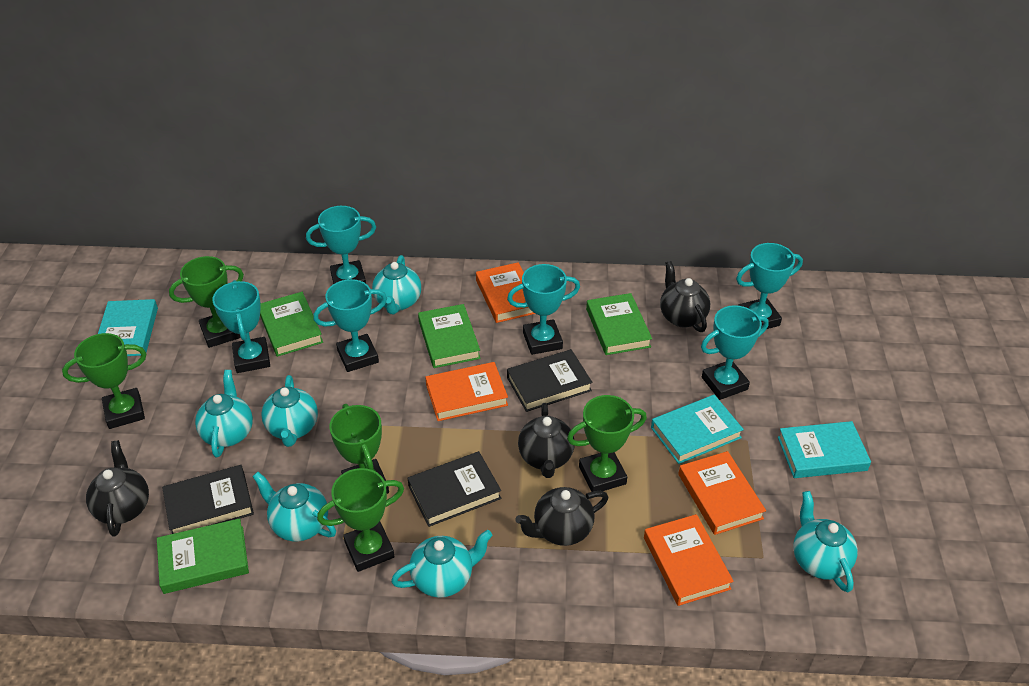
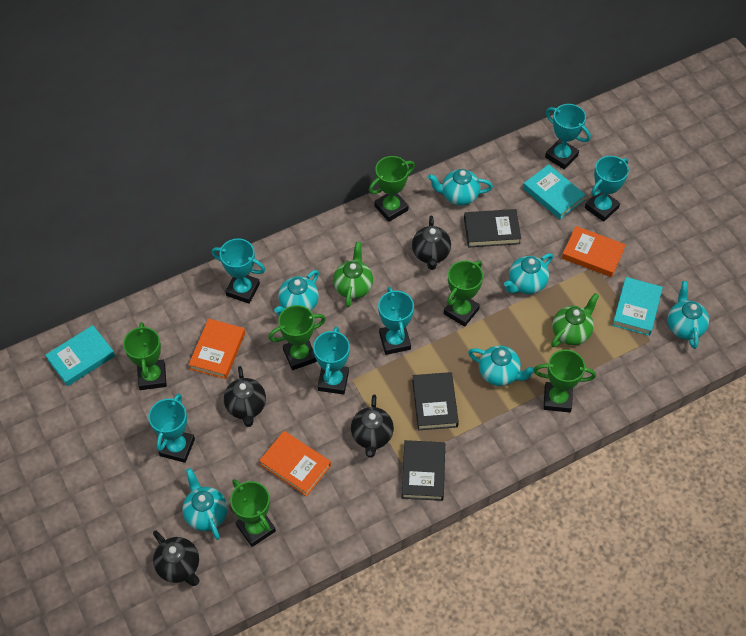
green book: [157,518,249,594] [260,292,323,357] [418,304,481,368] [586,293,652,355] = 4 -> none = 0
green teapot: none = 0 -> [333,242,373,307] [551,293,599,347] = 2
green trophy: [62,333,146,429] [169,256,244,348] [317,468,404,572] [329,404,389,494] [567,395,647,492] = 5 -> [123,322,167,390] [230,479,276,547] [268,305,326,370] [369,156,415,222] [444,260,483,327] [534,350,596,412] = 6
orange book: [425,362,508,421] [476,262,535,323] [644,514,734,606] [678,451,766,535] = 4 -> [189,319,245,379] [259,431,331,496] [562,226,626,277] = 3

